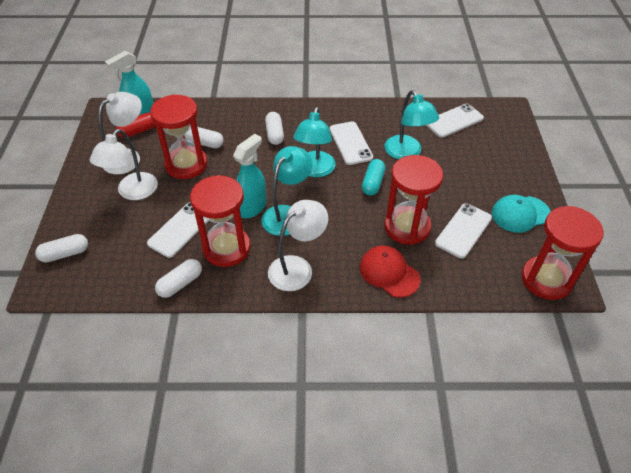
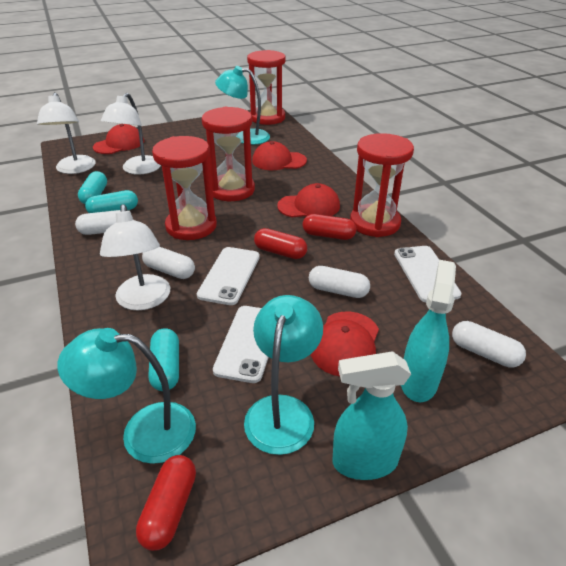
red cap: [360,246,420,298] = 1 -> [93,124,144,154] [252,141,307,170] [278,183,340,217] [311,311,379,376] = 4
red capsule: [116,113,156,138] = 1 -> [136,455,196,551] [254,228,307,259] [302,214,356,240] = 3
turquoise cap: [492,195,551,233] = 1 -> none = 0
turquoise capsule: [362,159,385,195] = 1 -> [78,171,107,204] [85,190,138,213] [148,328,179,391] = 3
white phone: [147,202,209,258] [329,121,373,165] [426,104,484,138] [435,203,492,259] = 4 -> [197,247,260,305] [213,306,269,383] [394,246,461,303] = 3

